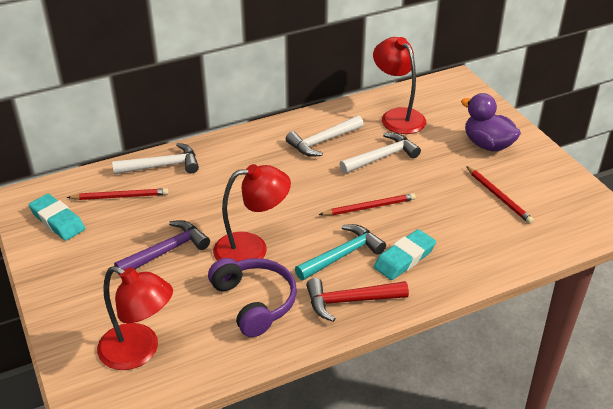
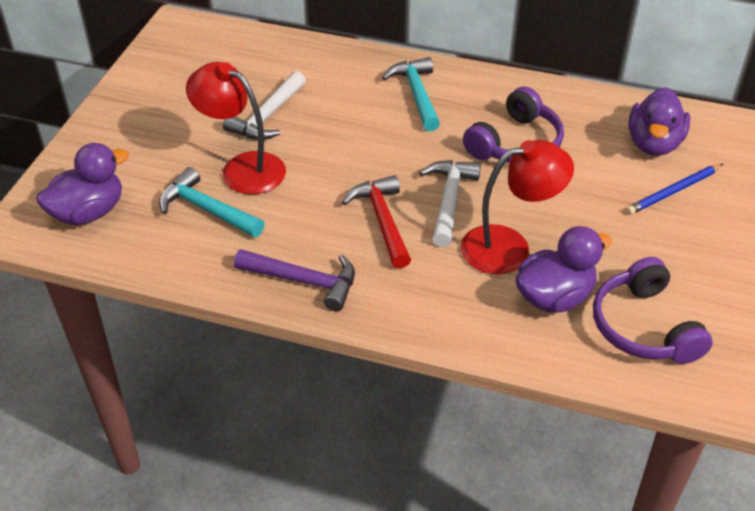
blue pencil: none = 0 -> [626,164,723,215] = 1
purple duck: [461,93,521,152] = 1 -> [36,143,129,225] [515,226,612,313] [628,87,690,156] = 3
purple headphones: [208,258,297,337] = 1 -> [463,87,564,163] [593,257,713,364] = 2
red lamp: [97,266,173,370] [213,164,291,262] [373,37,426,134] = 3 -> [186,62,286,194] [461,140,574,274] = 2
red pencil: [67,188,168,200] [319,193,416,215] [466,166,534,224] = 3 -> none = 0
turquoise eraser: [29,194,85,241] [374,229,436,280] = 2 -> none = 0
turquoise hammer: [295,224,386,280] = 1 -> [159,167,264,238] [382,57,440,131] = 2
white hammer: [112,143,199,174] [286,115,364,156] [339,133,421,174] = 3 -> [223,71,306,140] [419,160,481,247] = 2

